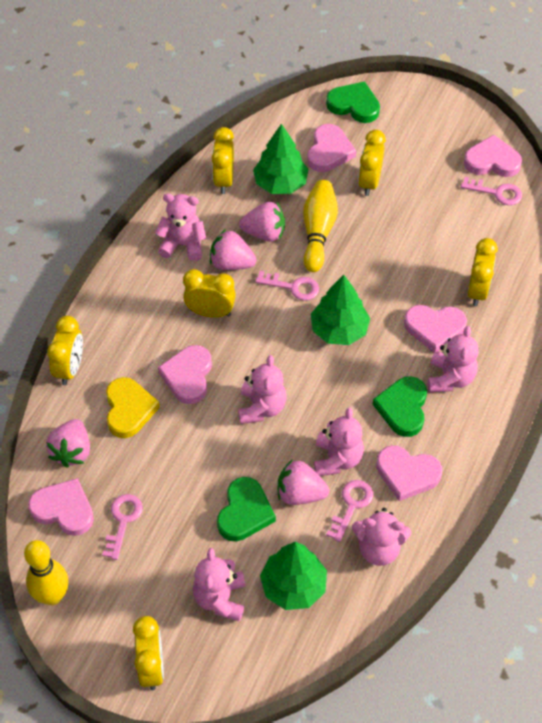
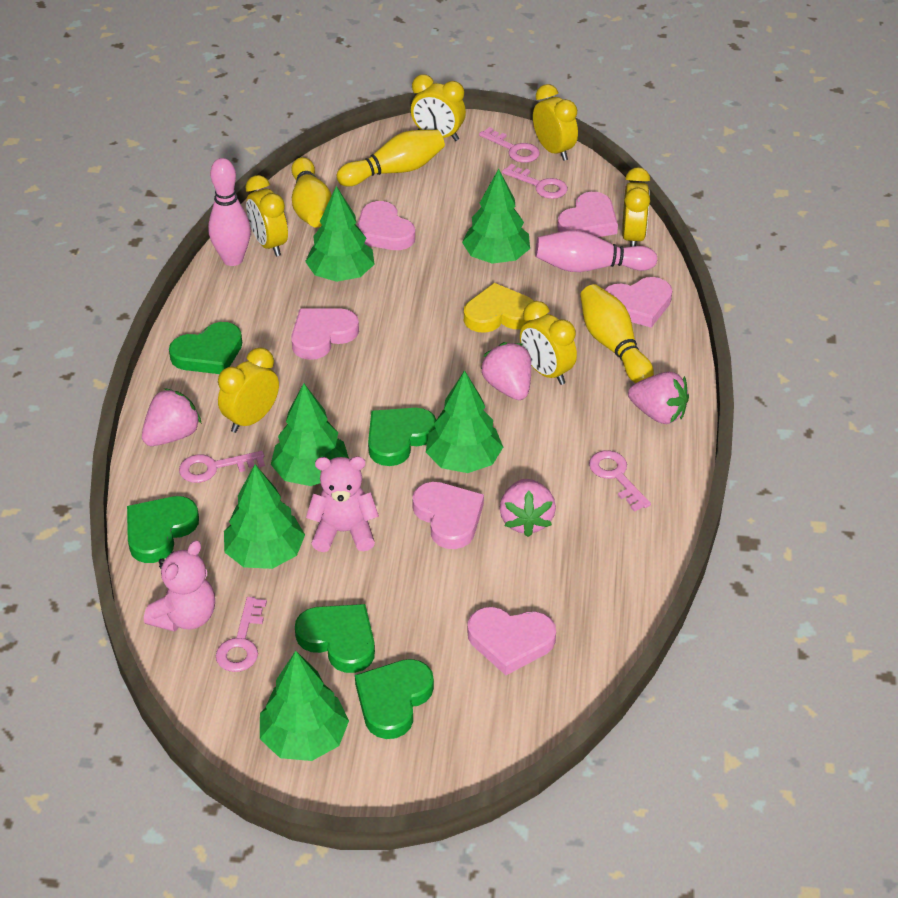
green heart: [217,477,276,542] [326,81,380,123] [372,376,427,437] = 3 -> [127,496,199,563] [169,322,242,374] [295,604,375,673] [355,659,434,739] [368,408,436,466] = 5
green tree: [253,124,308,194] [260,542,327,610] [311,275,370,345] = 3 -> [224,465,305,569] [260,651,349,761] [271,383,349,486] [305,186,374,282] [426,370,503,473] [462,169,530,264] = 6
pink bowling pin: none = 0 -> [208,158,251,266] [535,230,657,272] = 2
pink key: [102,494,143,560] [255,271,319,301] [326,480,373,542] [461,177,522,205] = 4 -> [179,451,265,483] [216,597,267,672] [479,127,540,163] [502,164,567,199] [589,450,651,512] = 5
pink teddy bear: [155,194,206,261] [193,548,245,621] [238,355,287,424] [314,407,364,476] [352,508,411,566] [428,326,479,392] = 6 -> [144,540,215,632] [306,456,379,552] = 2
yellow bowling pin: [24,540,68,605] [303,180,338,272] = 2 -> [292,157,332,228] [337,130,445,187] [580,284,654,383] = 3

